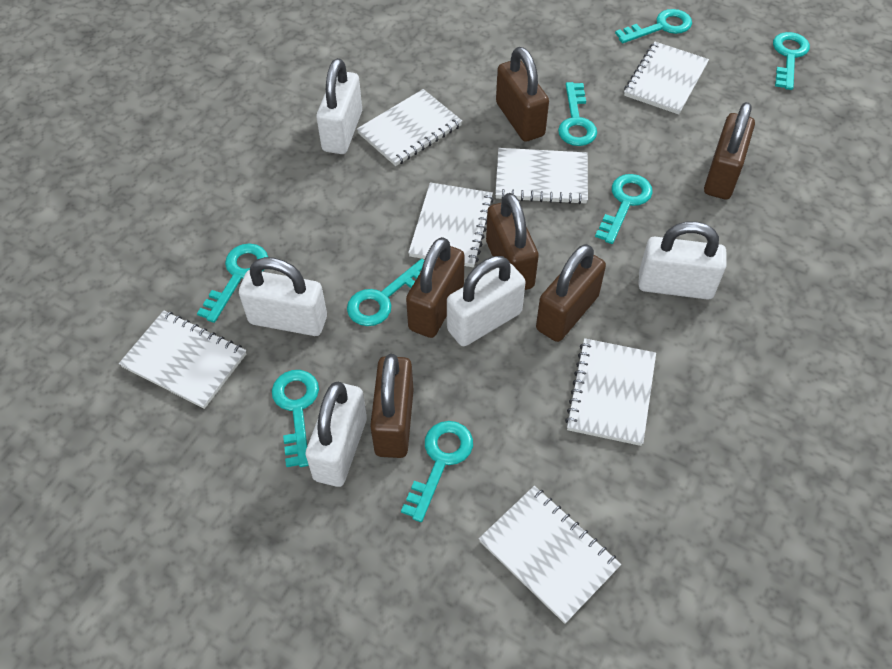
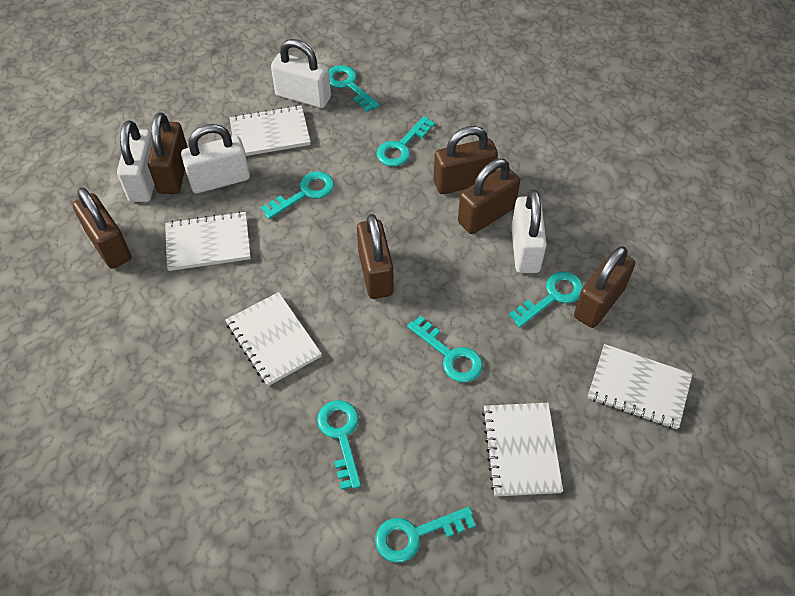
turquoise key: [197,244,268,323] [272,370,319,467] [347,259,424,326] [401,421,473,522] [558,82,597,146] [595,174,653,244] [615,9,692,43] [773,32,810,90] = 8 -> [261,172,334,219] [317,400,361,490] [329,65,380,112] [375,507,476,563] [376,116,435,167] [407,315,483,382] [509,272,584,327] = 7
white notebook: [119,310,246,409] [357,89,462,166] [408,182,494,267] [479,486,621,624] [495,148,588,204] [565,338,656,446] [624,42,709,115] = 7 -> [165,211,251,271] [225,292,322,386] [229,105,311,156] [482,403,563,497] [588,344,693,429] = 5
white padlock: [239,257,327,336] [305,382,367,487] [317,58,362,154] [447,256,526,346] [638,222,726,300] = 5 -> [117,120,154,202] [181,124,250,193] [271,39,331,108] [511,190,547,273] = 4

